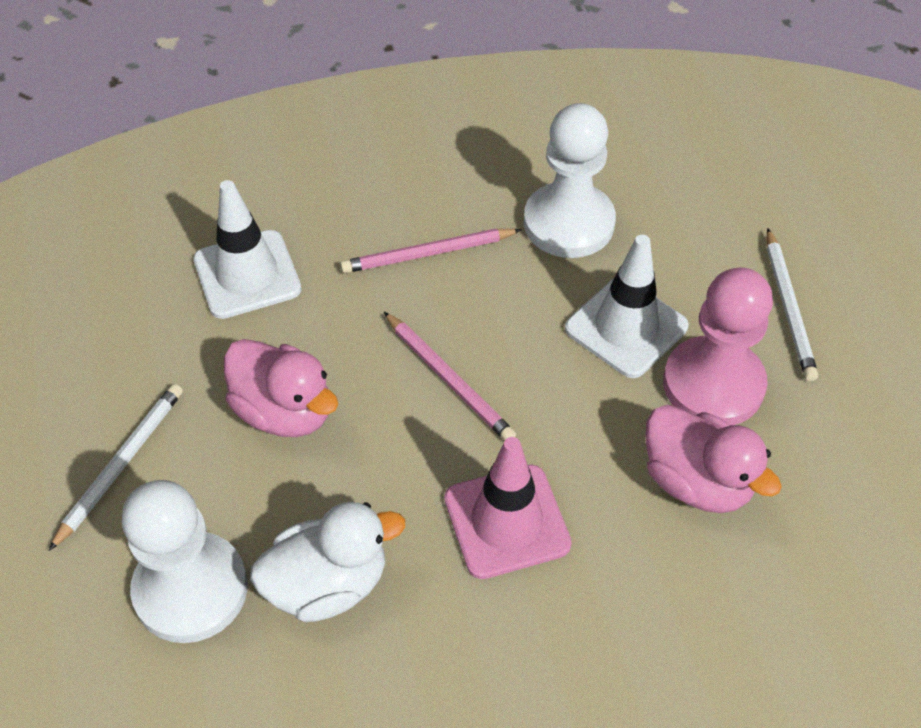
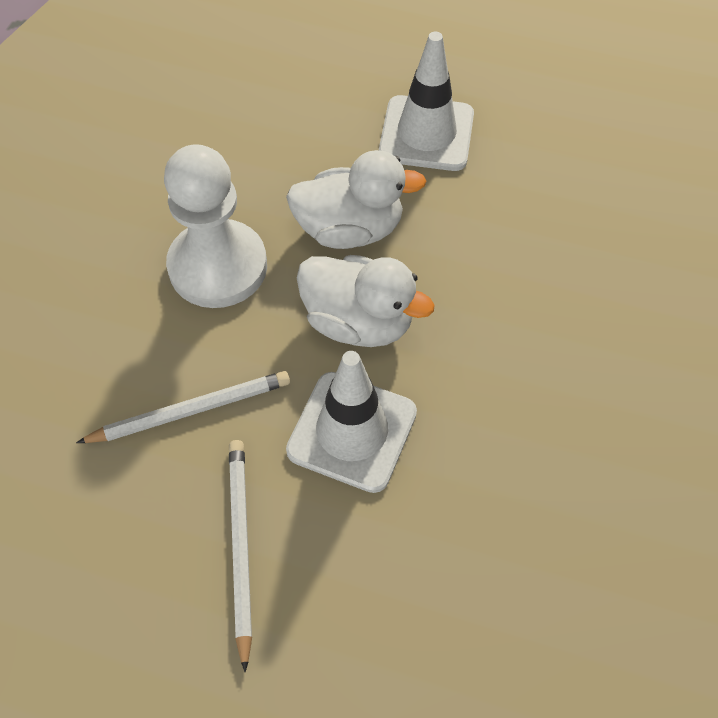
pink duck: [224,339,338,437] [645,405,782,513] = 2 -> none = 0
pink pawn: [663,268,773,425] = 1 -> none = 0
pink pencil: [340,228,521,273] [384,312,516,441] = 2 -> none = 0
pink traffic cone: [445,437,572,579] = 1 -> none = 0
white duck: [250,502,405,622] = 1 -> [286,150,426,249] [297,255,435,347] = 2
white pawn: [122,480,248,643] [524,103,616,258] = 2 -> [164,144,267,308] = 1

